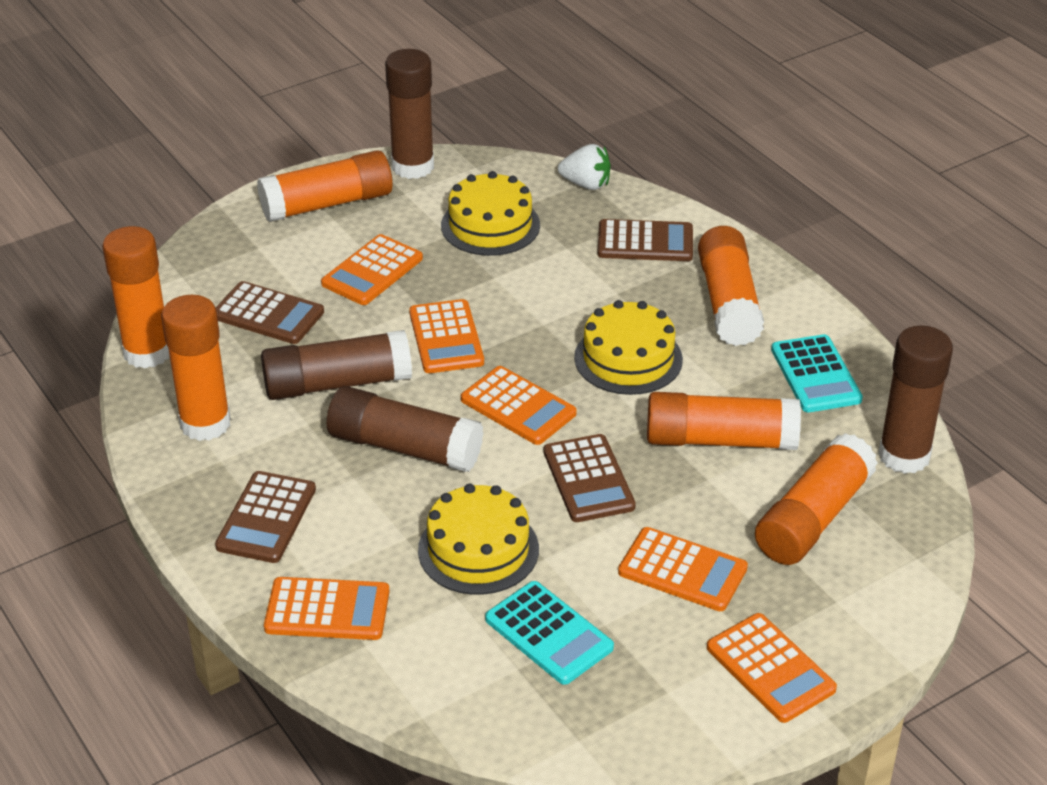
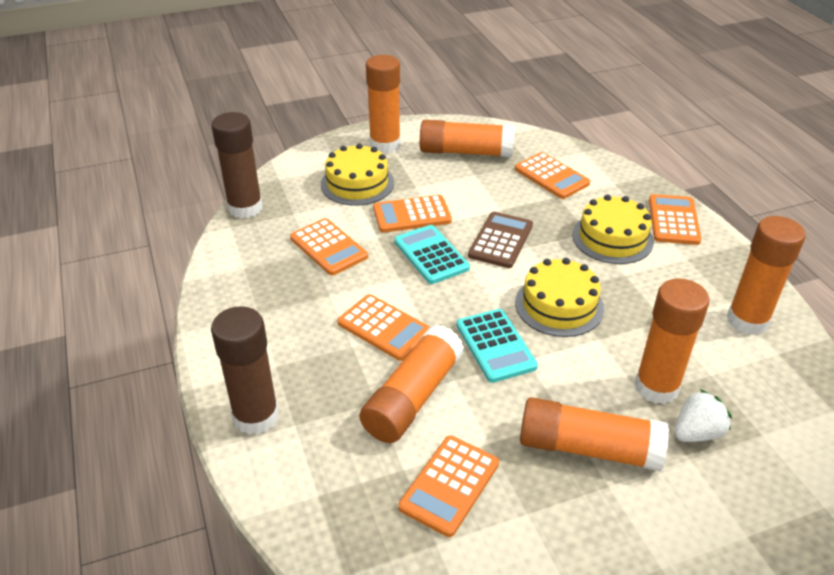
brown calculator: [215,471,316,563] [216,281,324,344] [543,434,636,522] [597,219,693,261] = 4 -> [468,212,533,268] = 1
brown glue stick: [261,330,412,400] [327,386,483,472] [385,49,434,179] [878,326,953,474] = 4 -> [211,306,279,435] [212,112,263,219] = 2

